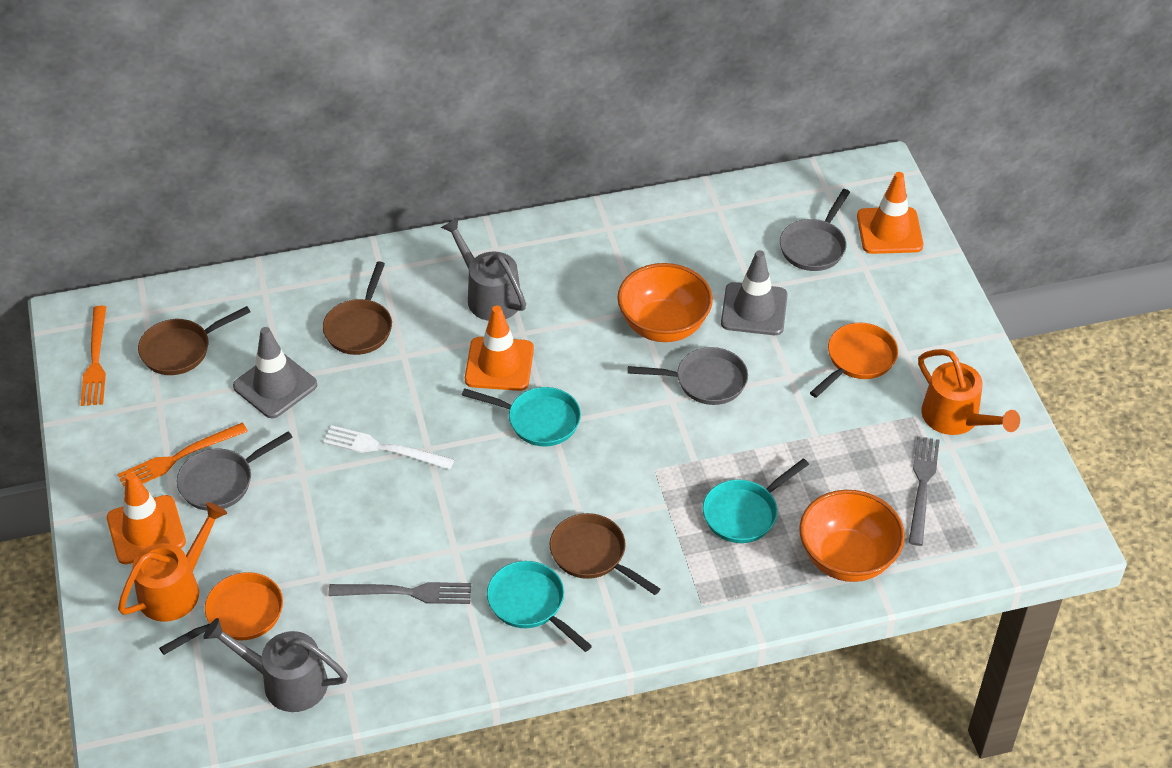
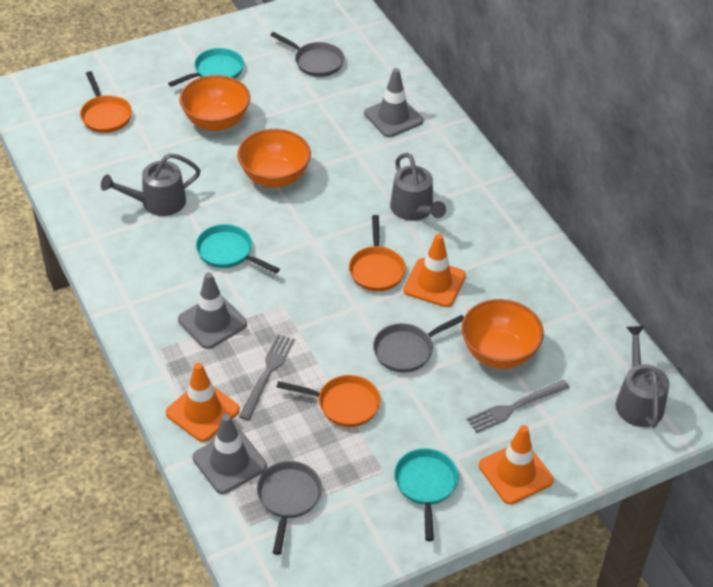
brown pan: [138,306,251,375] [323,261,392,355] [550,513,660,595] = 3 -> none = 0
grey traffic cone: [233,327,317,418] [721,250,788,335] = 2 -> [178,273,247,349] [193,414,267,494] [364,68,423,137] = 3
grey watering can: [203,618,348,712] [441,217,526,321] = 2 -> [101,153,201,216] [390,153,446,221] [616,326,670,428] = 3
orange bowl: [617,263,713,342] [800,490,905,582] = 2 -> [179,75,250,131] [237,129,311,188] [461,299,544,369] = 3
orange fork: [81,305,106,406] [117,422,248,486] = 2 -> none = 0
orange pan: [159,572,283,655] [810,323,898,398] = 2 -> [80,71,132,133] [277,375,381,427] [349,215,406,291] = 3
orange watering can: [118,502,227,622] [918,349,1020,435] = 2 -> none = 0
white fork: [323,425,454,470] = 1 -> none = 0

